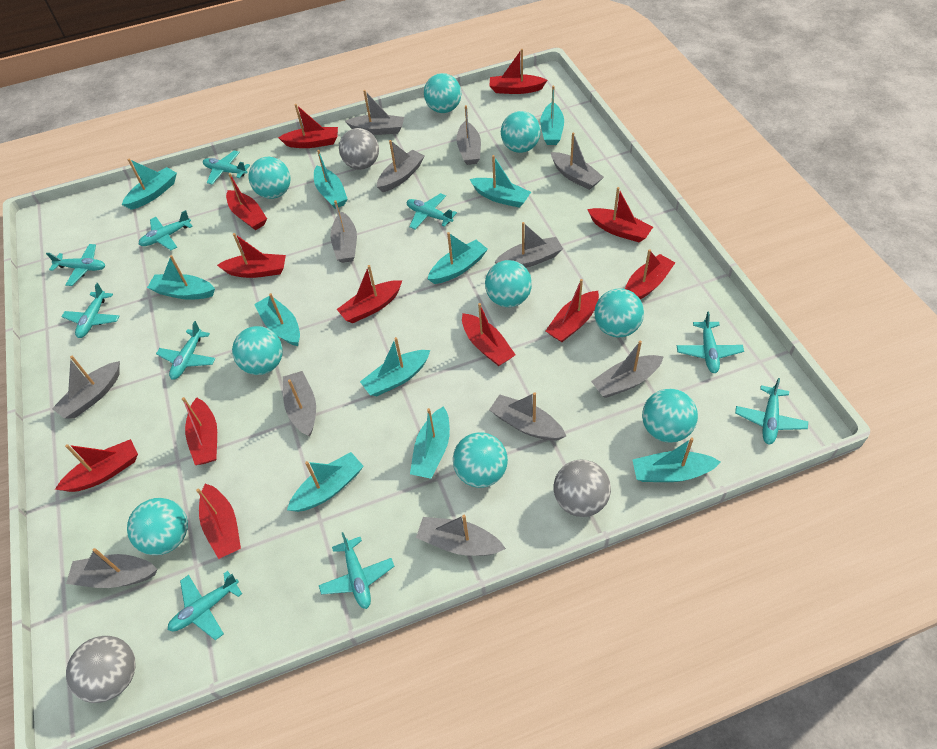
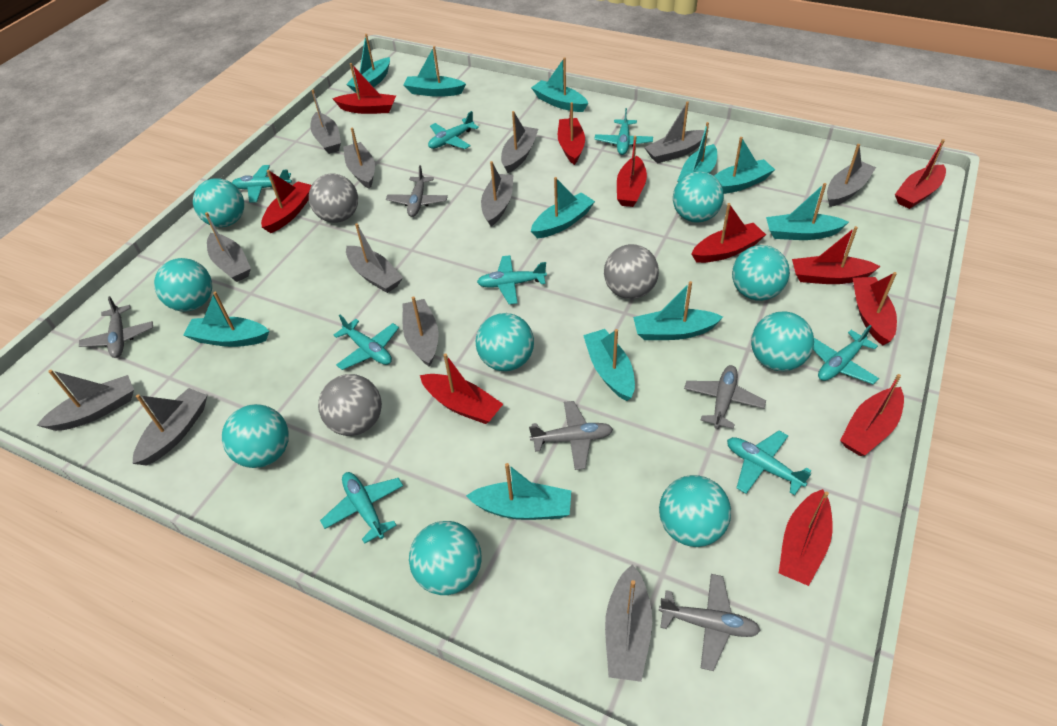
grey plane: none = 0 -> [79,296,153,358] [386,165,448,217] [529,401,613,470] [659,574,761,671] [684,365,766,429] = 5
red boat: [55,439,138,492] [182,397,217,465] [196,484,241,559] [217,233,286,278] [226,173,267,230] [278,104,338,148] [337,265,402,323] [462,303,515,366] [490,49,547,94] [546,279,599,342] [587,187,653,242] [625,249,675,299] = 12 -> [261,170,311,233] [332,63,396,114] [420,354,503,424] [558,102,585,165] [617,136,647,207] [691,203,766,263] [779,489,833,586] [792,226,880,284] [840,374,904,456] [853,272,897,345] [895,139,946,209] = 11
turquoise plane: [46,244,105,286] [62,283,119,338] [139,210,193,250] [156,321,216,379] [168,571,242,640] [203,151,250,184] [319,532,395,609] [407,193,457,229] [677,311,744,373] [735,378,808,445] = 10 -> [232,165,292,203] [320,472,403,544] [334,315,399,370] [428,111,479,149] [477,255,547,304] [594,108,653,155] [727,431,811,495] [813,325,879,384] = 8

